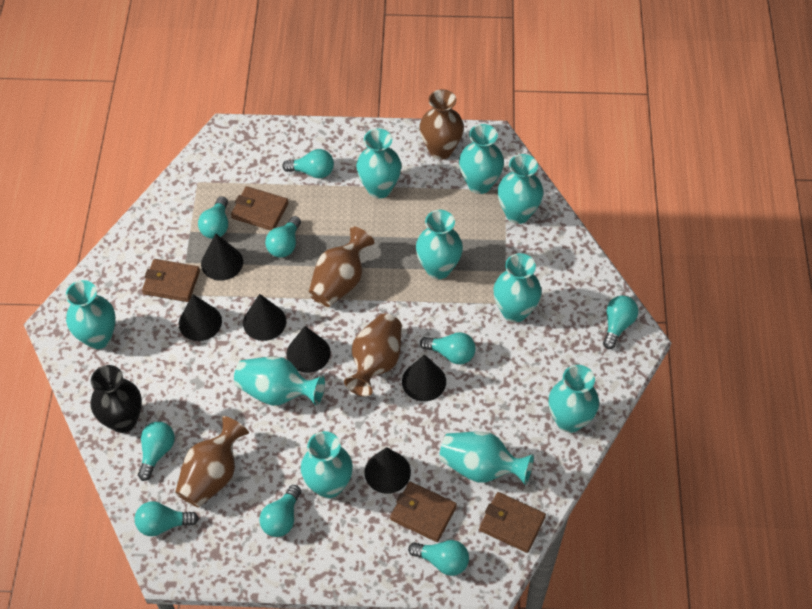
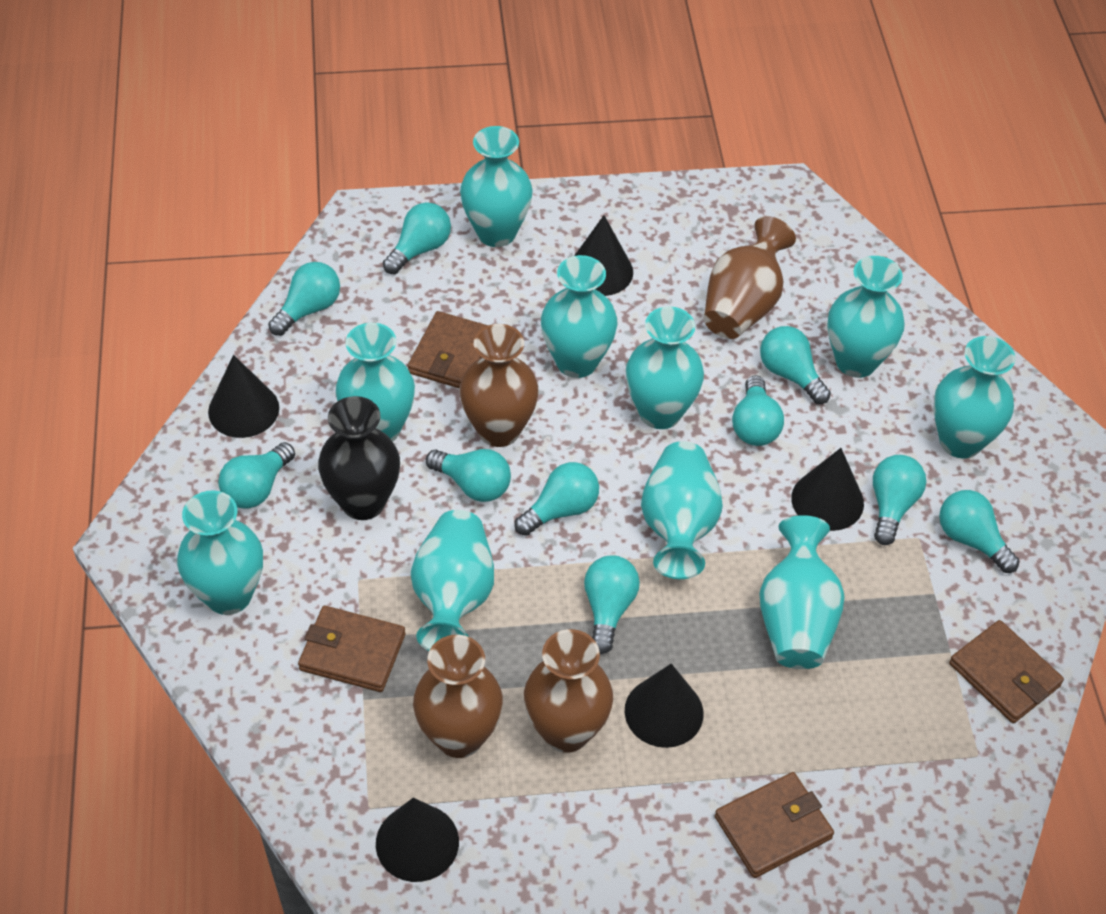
black cone: [179,294,222,341] [201,234,243,281] [243,294,286,341] [287,326,331,373] [364,447,411,494] [402,355,446,401] = 6 -> [208,355,279,438] [376,798,459,882] [574,215,633,296] [625,664,704,748] [791,448,864,531] = 5
turquoise light bulb: [135,501,199,536] [138,421,175,481] [198,196,228,239] [259,485,301,537] [265,216,301,258] [282,149,334,178] [408,540,469,576] [420,332,476,364] [603,296,638,349] = 9 -> [218,442,295,509] [268,262,340,336] [383,202,451,274] [426,449,511,502] [514,462,599,536] [584,555,640,654] [732,375,784,446] [760,326,831,404] [873,455,926,545] [939,490,1019,573] = 10

